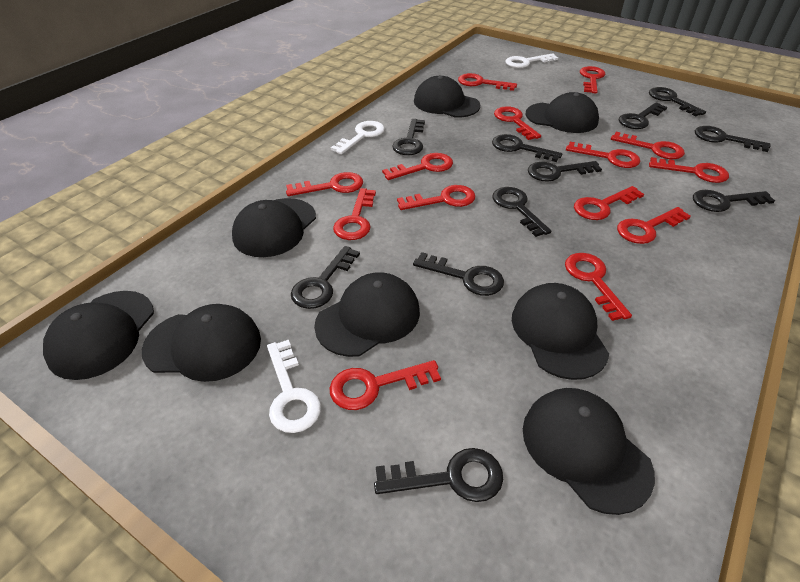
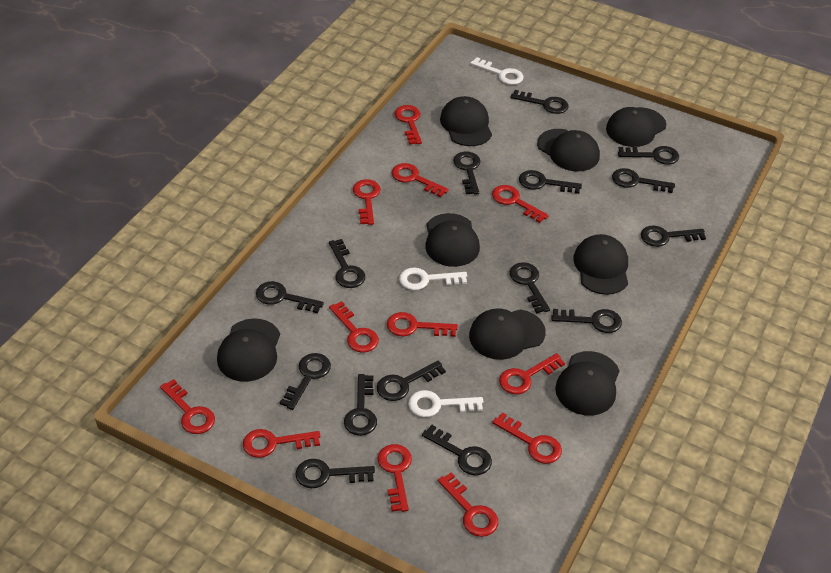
black key: [291,246,360,309] [374,448,503,502] [392,119,425,155] [413,252,504,296] [492,134,562,162] [492,187,551,237] [528,161,602,181] [619,102,667,129] [649,87,706,116] [693,190,775,212] [695,126,771,152] = 11 -> [256,281,324,313] [280,353,331,410] [295,459,375,488] [329,239,365,288] [344,374,377,436] [377,361,446,401] [422,425,492,476] [453,152,480,195] [510,262,550,313] [511,90,569,114] [519,170,582,194] [551,309,622,333] [612,168,675,193] [618,146,679,165] [641,225,706,247] = 15
red key: [286,172,363,196] [329,360,441,410] [333,188,376,240] [382,153,453,180] [397,185,475,210] [458,73,517,91] [494,106,541,140] [565,253,632,321] [566,142,640,168] [574,186,644,220] [580,66,606,93] [611,132,685,159] [617,207,691,244] [649,157,729,183] = 14 -> [160,379,215,434] [243,429,320,458] [329,301,379,353] [353,179,381,225] [378,444,412,512] [387,312,458,337] [392,163,449,197] [395,105,422,145] [438,472,498,537] [492,185,548,223] [492,412,562,464] [499,353,565,394] = 12

